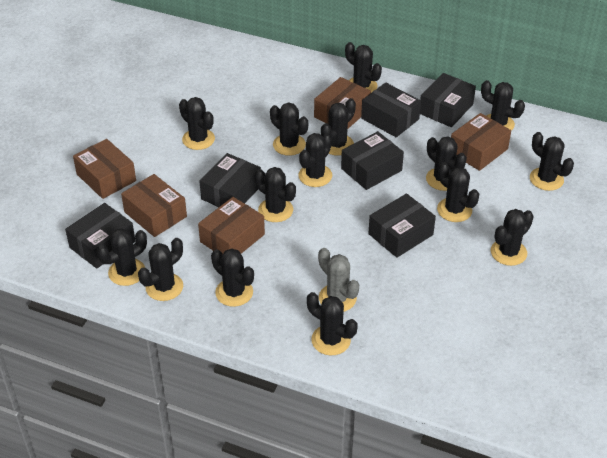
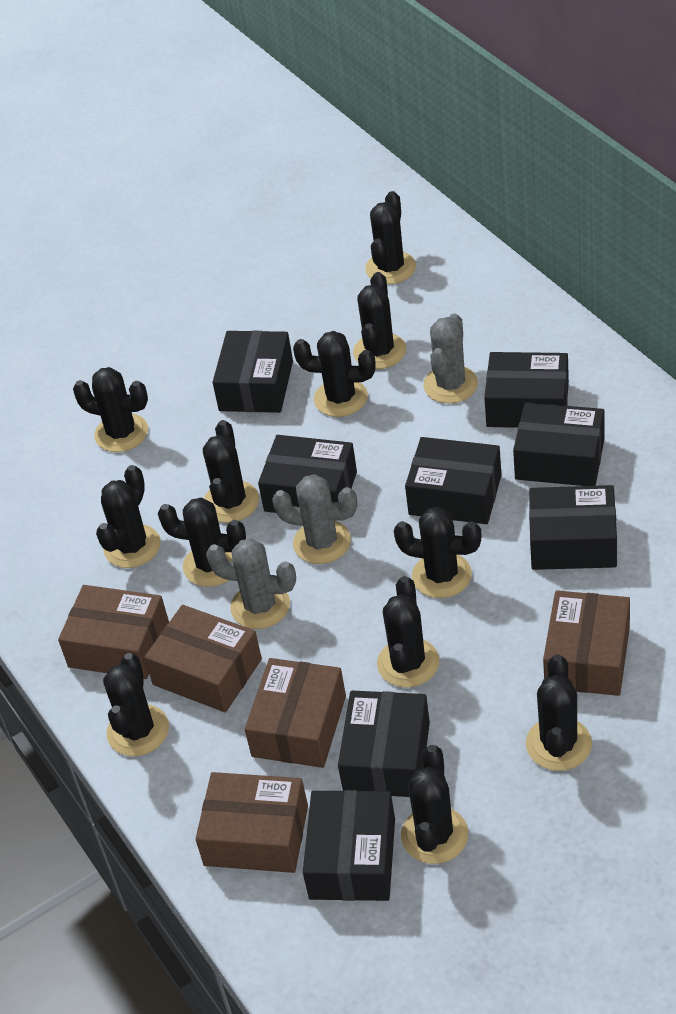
black box: [65,203,135,269] [199,153,261,207] [341,131,404,190] [361,82,421,137] [368,193,436,258] [420,73,476,127] = 6 -> [213,331,293,413] [258,435,357,513] [303,790,395,901] [338,691,430,797] [405,437,502,524] [484,352,569,428] [513,402,605,486] [529,485,617,570] = 8
black cactus: [97,228,147,286] [138,238,183,301] [179,97,215,150] [211,249,254,307] [255,167,296,222] [270,103,309,156] [298,133,332,187] [307,292,358,355] [321,98,356,156] [345,42,382,93] [426,136,467,191] [437,162,479,222] [481,80,525,131] [491,209,534,266] [530,132,574,191] = 15 -> [73,367,148,452] [96,465,161,568] [103,653,169,756] [158,498,246,587] [203,420,259,523] [293,331,376,417] [353,272,406,369] [365,191,416,284] [377,576,439,688] [394,507,482,598] [401,745,468,864] [526,655,592,771] = 12
grey cactus: [318,248,359,312] = 1 -> [206,538,296,629] [272,474,357,564] [423,313,478,403] = 3

